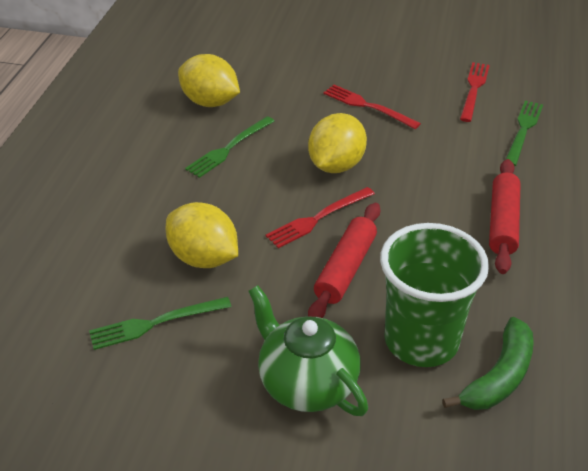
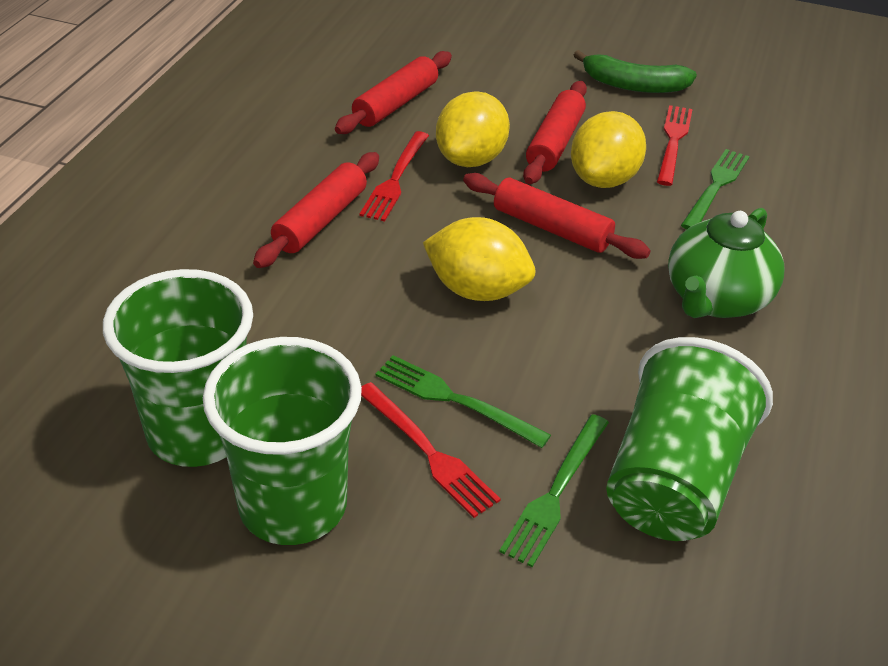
green cup: [380,223,489,367] = 1 -> [103,269,253,467] [203,337,362,545] [606,337,773,541] = 3
red rolling pin: [308,203,380,318] [489,159,521,274] = 2 -> [253,152,379,268] [335,51,452,134] [463,173,651,259] [523,81,587,184] = 4

